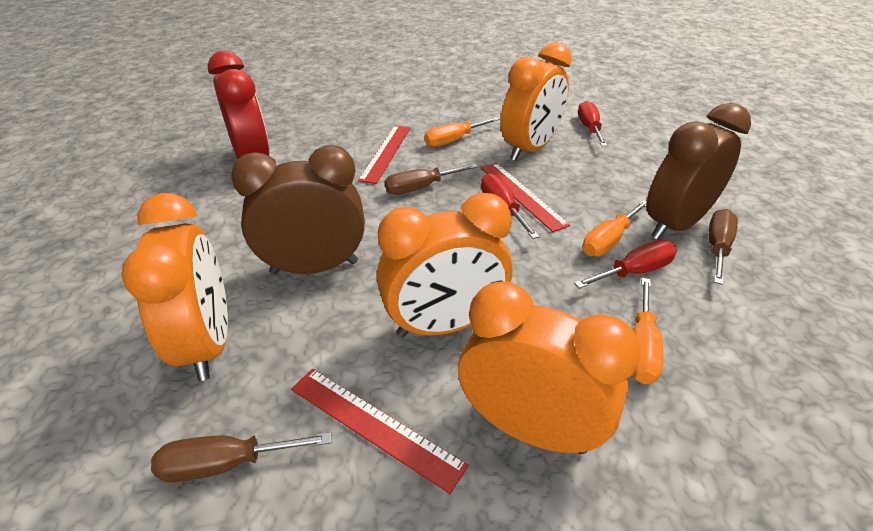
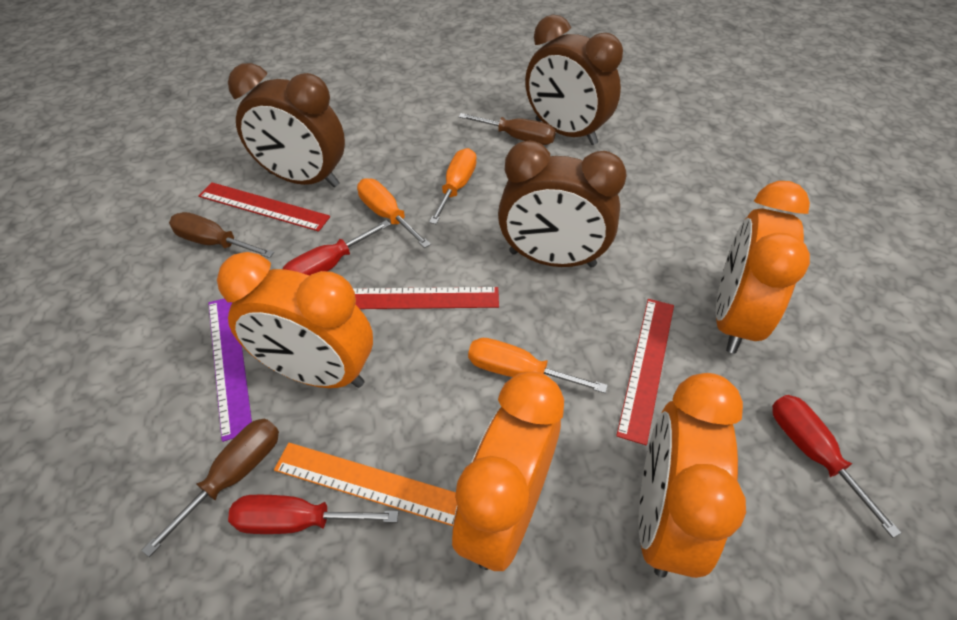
brown clock: [231,145,365,274] [646,103,751,240] = 2 -> [228,63,345,187] [498,141,627,267] [525,15,623,145] = 3
orange ruler: none = 0 -> [274,443,457,526] = 1
purple ruler: none = 0 -> [208,298,252,442] = 1
red clock: [208,51,270,160] = 1 -> none = 0

